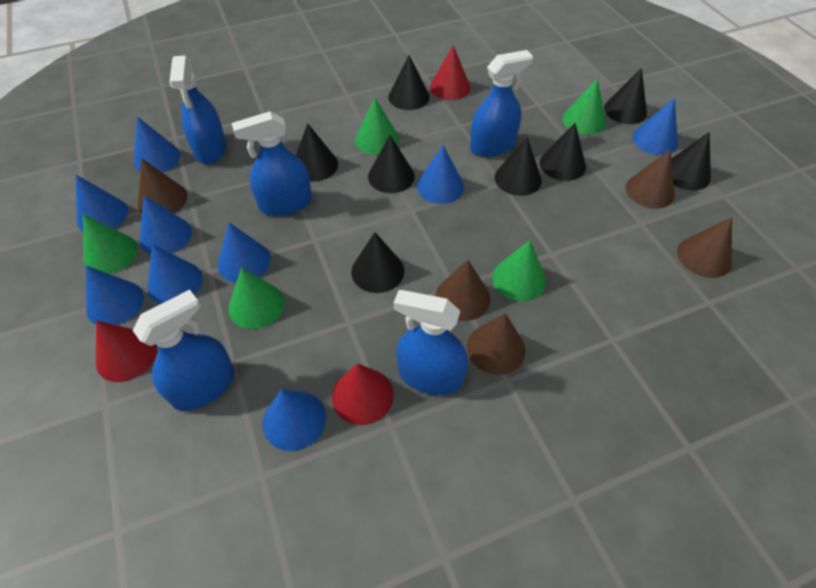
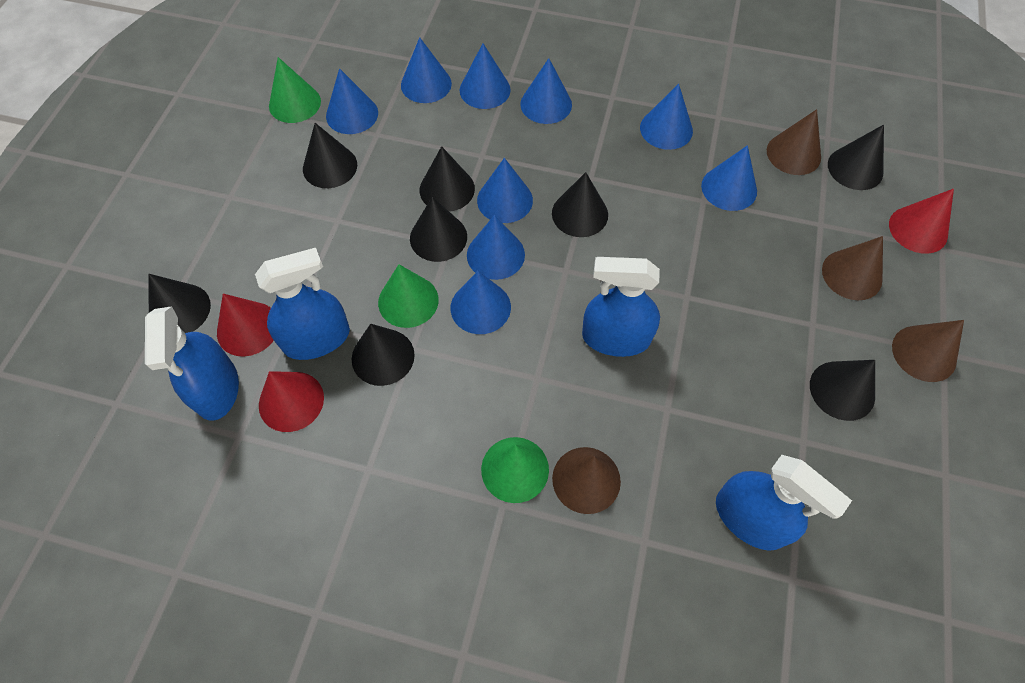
blue spray bottle: [133,290,234,411] [170,55,226,164] [232,111,312,216] [393,290,468,395] [470,50,533,157] = 5 -> [145,306,239,420] [255,248,350,360] [582,257,660,357] [716,455,852,551] = 4
brown cone: [138,158,187,213] [435,260,490,321] [467,313,525,375] [626,149,675,209] [677,217,732,278] = 5 -> [552,447,621,514] [767,109,821,175] [822,236,883,300] [892,320,964,382] = 4
green cone: [83,214,138,274] [228,268,284,329] [355,98,399,155] [492,240,546,301] [562,78,606,135] = 5 -> [269,57,321,123] [378,264,439,328] [481,437,549,503] = 3

